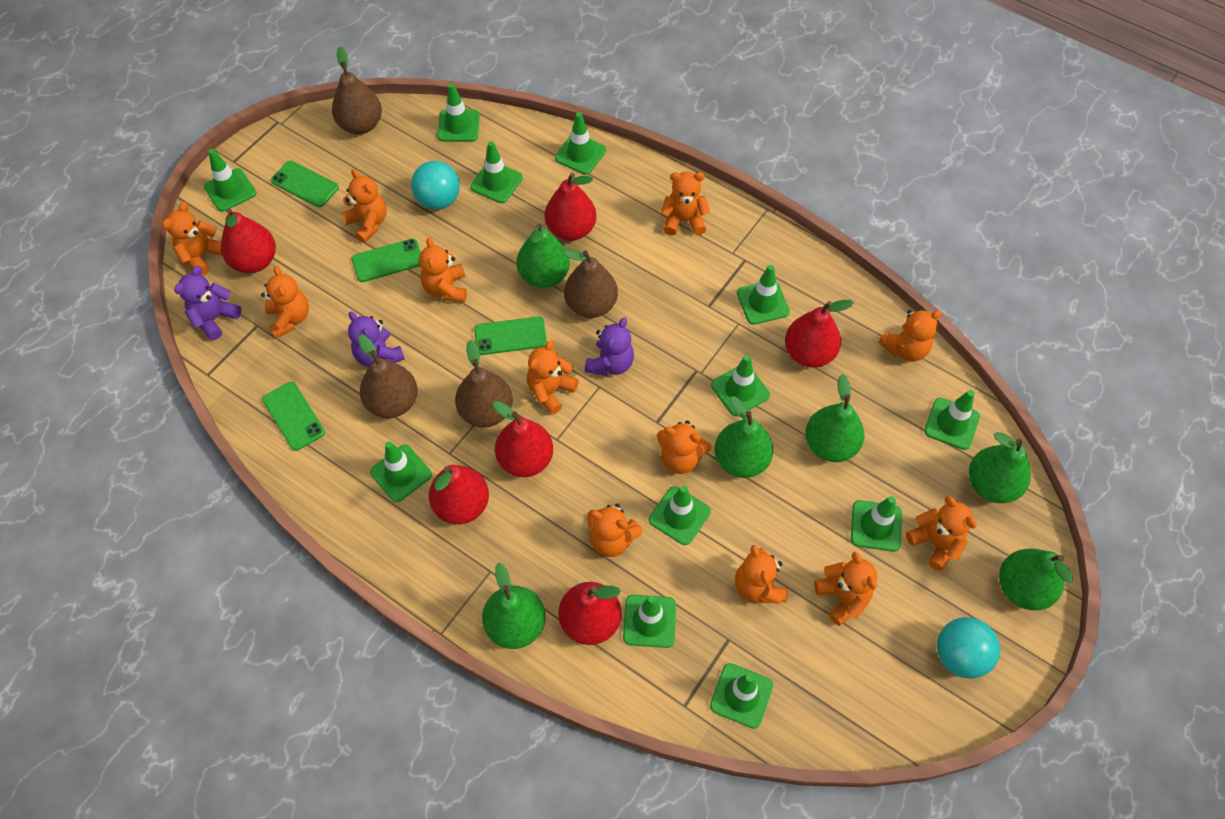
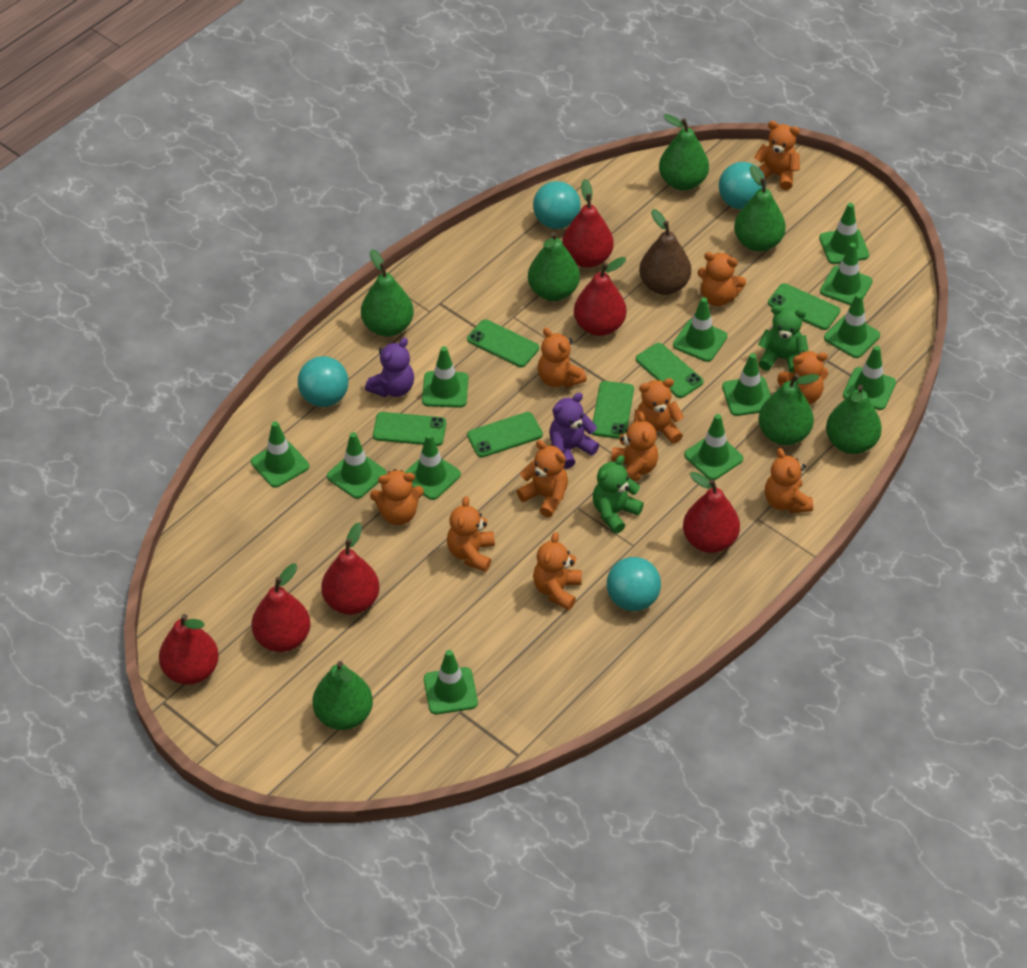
brown pear: [332,46,382,134] [358,335,418,418] [455,340,513,428] [562,249,618,318] = 4 -> [639,209,691,295] = 1
green pear: [482,562,546,649] [517,223,570,288] [715,396,773,478] [805,374,864,462] [969,432,1031,503] [999,549,1073,610] = 6 -> [312,661,373,730] [361,249,414,337] [528,232,580,301] [659,114,709,191] [734,165,786,252] [758,373,820,445] [826,385,882,454] = 7
green phone: [262,382,325,451] [271,161,339,207] [352,239,421,282] [474,317,547,355] = 4 -> [373,412,446,446] [467,319,539,367] [467,412,543,457] [592,381,634,439] [636,343,703,398] [768,283,840,330] = 6
green teddy bear: none = 0 -> [593,455,644,534] [758,305,808,373] = 2
orange teddy bear: [162,202,222,276] [261,266,309,338] [342,169,387,243] [419,237,467,302] [527,340,579,415] [588,504,642,557] [657,420,711,474] [661,172,710,236] [735,545,787,604] [814,552,877,626] [878,309,942,362] [906,496,977,571] = 12 -> [370,469,424,525] [447,496,495,572] [517,440,568,517] [533,532,582,610] [538,328,587,388] [611,412,658,481] [634,378,684,444] [698,252,746,306] [754,121,800,190] [765,448,813,513] [777,351,828,405] = 11
purple teddy bear: [174,266,241,340] [348,311,405,367] [585,317,634,376] = 3 -> [365,338,414,397] [549,393,599,469] = 2
turquoise ball: [411,161,460,210] [937,617,1000,679] = 2 -> [298,356,348,407] [533,181,581,229] [607,557,661,611] [719,162,766,209] = 4

